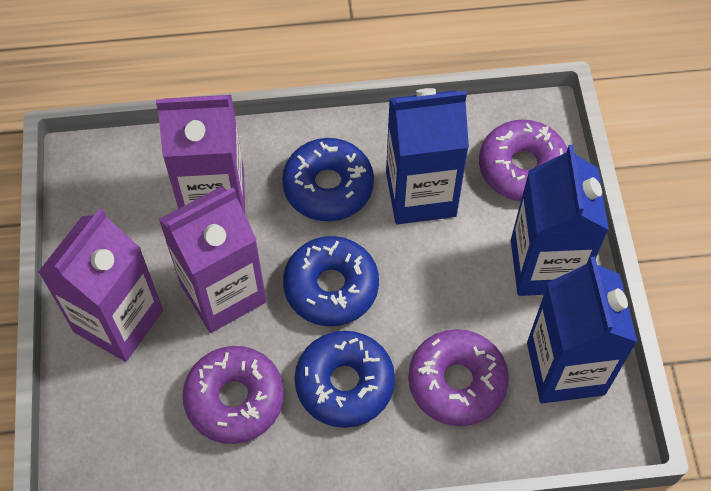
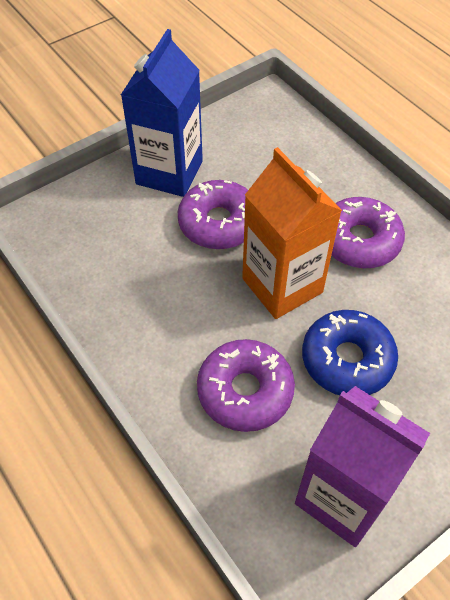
blue carton: [386,88,469,224] [511,145,609,296] [527,256,638,403] = 3 -> [121,29,203,197] = 1
blue donut: [282,138,374,221] [283,236,379,326] [294,331,395,428] = 3 -> [302,310,398,395] = 1
orange carton: none = 0 -> [242,147,342,319] = 1
purple carton: [39,208,163,362] [156,95,245,214] [159,186,266,333] = 3 -> [295,386,430,547] = 1

